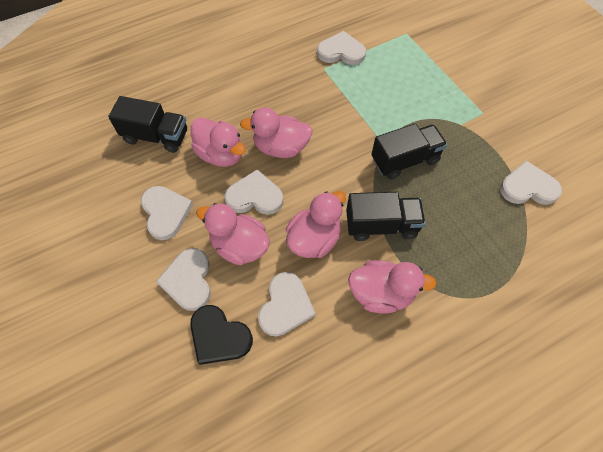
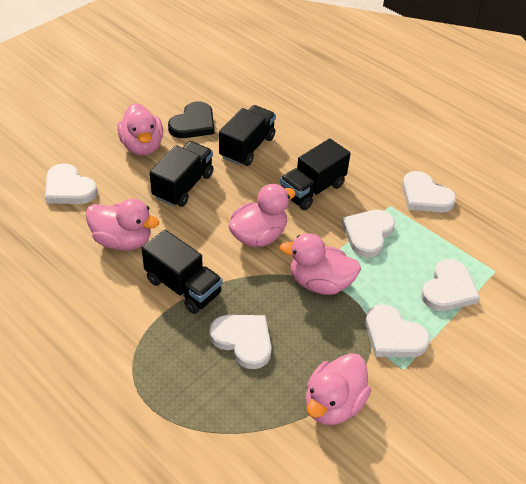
black truck: [108,96,187,153] [346,192,426,241] [371,123,447,179] = 3 -> [141,230,222,314] [150,141,213,207] [219,105,276,166] [280,138,351,210] = 4

